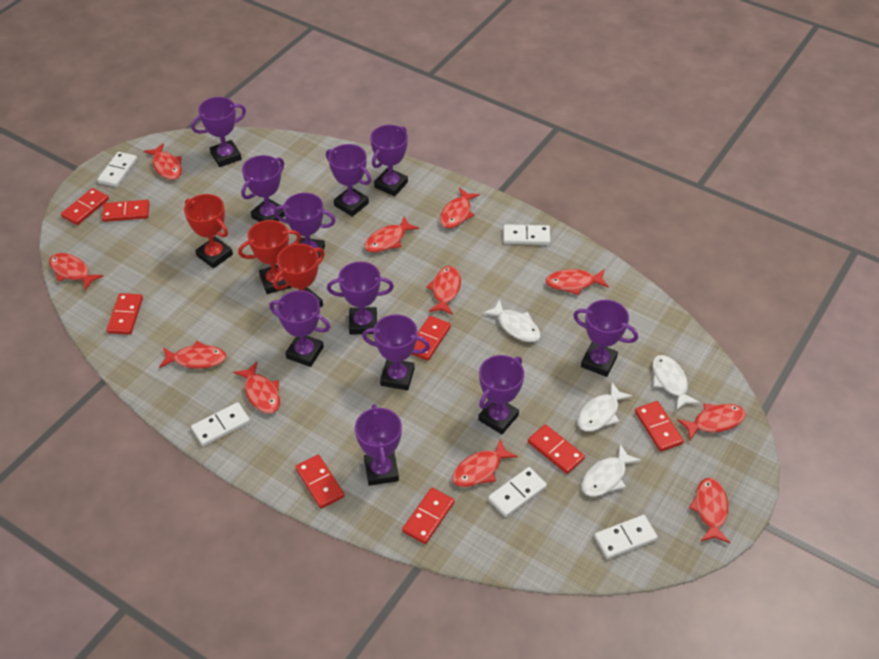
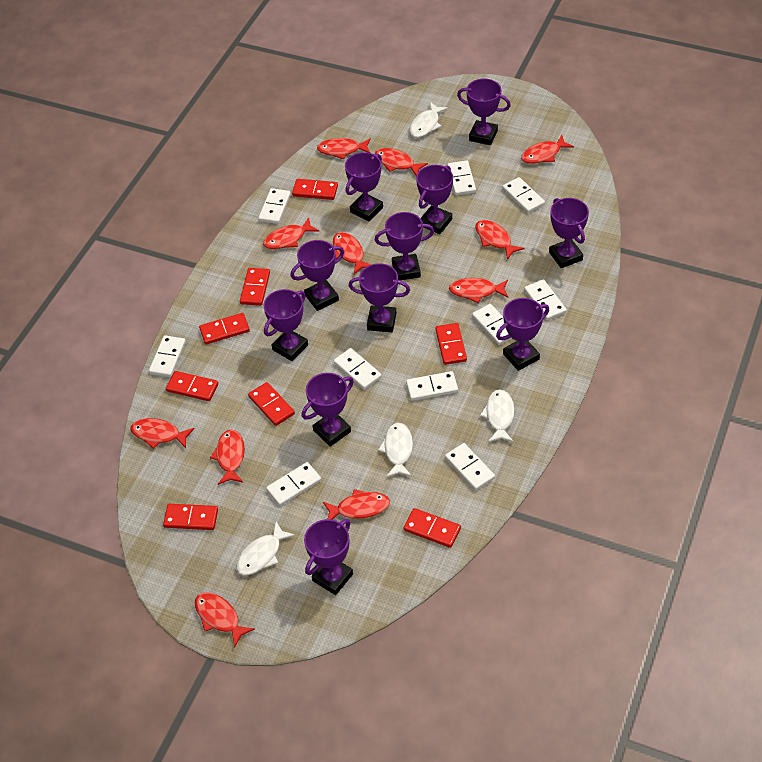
red trophy: [184,194,233,268] [238,220,301,294] [273,244,325,308] = 3 -> none = 0
white domino: [97,152,137,187] [191,402,250,446] [488,467,547,517] [503,224,550,245] [594,515,658,559] = 5 -> [149,335,186,377] [258,188,291,224] [266,462,321,506] [334,348,382,390] [406,371,458,401] [445,443,495,490] [448,160,476,195] [472,304,512,345] [502,177,545,213] [524,279,567,320] = 10

